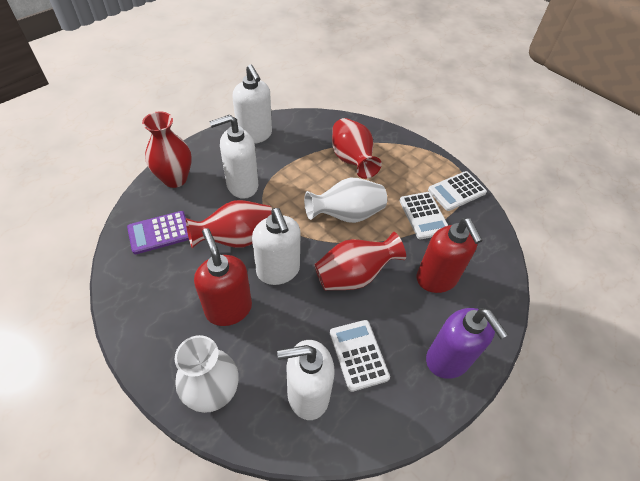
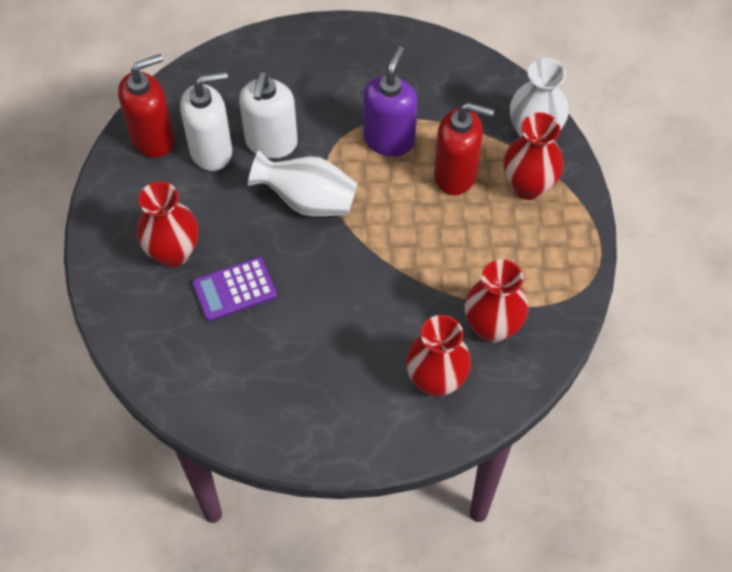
white calculator: [330,320,390,392] [399,192,448,240] [428,171,487,211] = 3 -> none = 0
white soap dispenser: [209,115,258,199] [232,64,272,144] [252,208,301,285] [277,340,335,420] = 4 -> [180,72,232,171] [239,71,298,159] = 2

